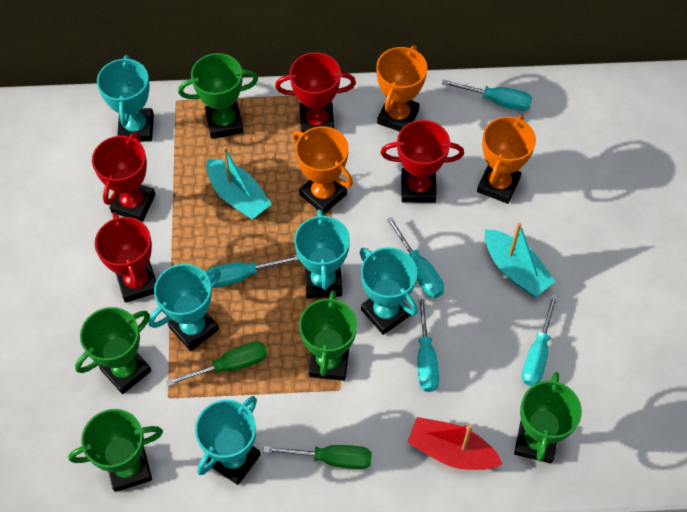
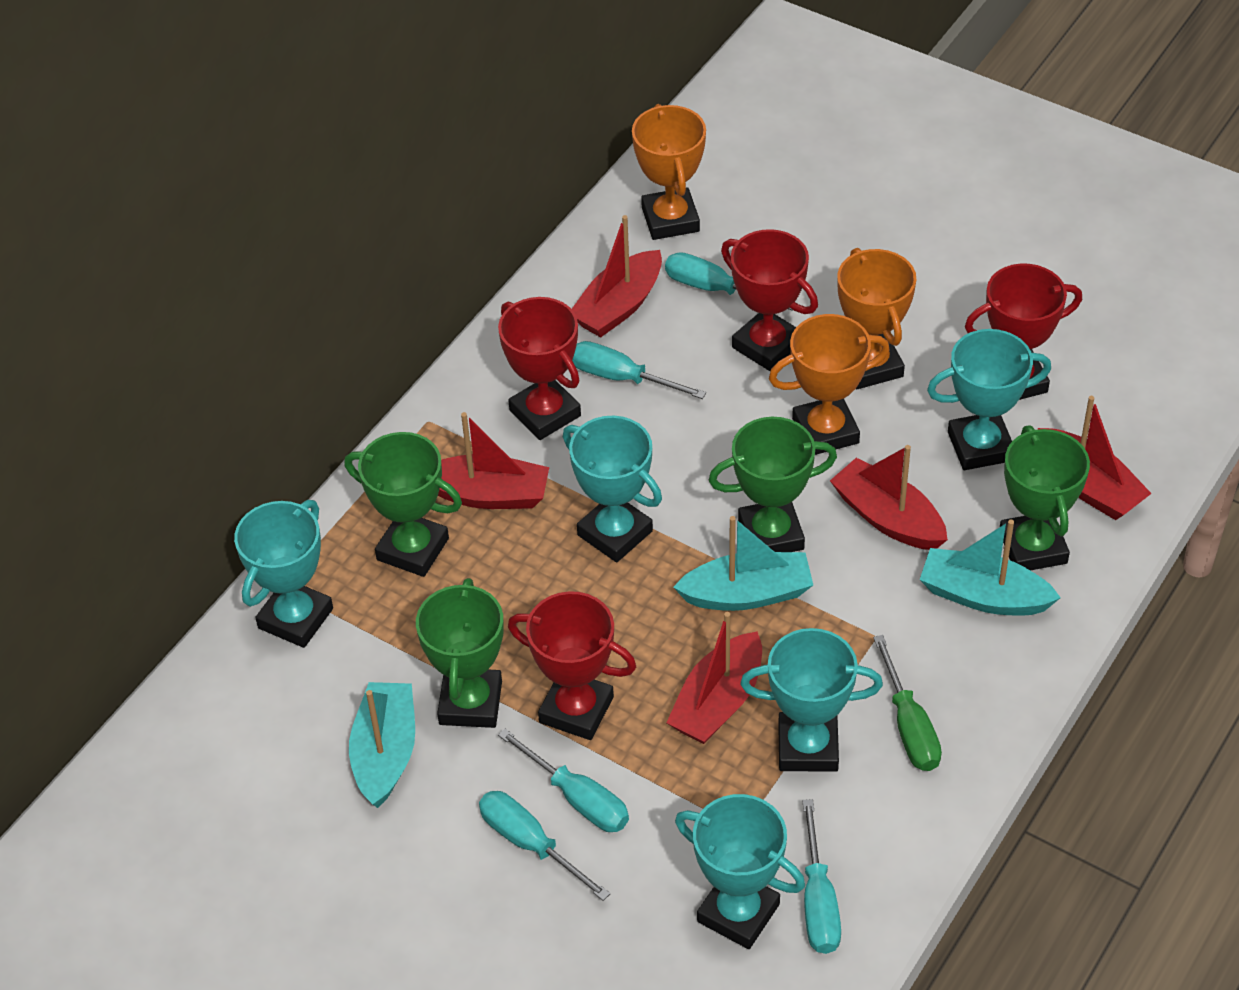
green screwdriver: [166,341,267,387] [263,445,372,469] = 2 -> [873,635,942,771] = 1
green trophy: [68,409,163,492] [75,307,151,394] [178,53,258,139] [299,291,357,381] [514,372,582,464] = 5 -> [344,432,462,577] [416,578,503,728] [709,417,837,552] [1000,425,1090,570] = 4
red boat: [407,417,503,470] = 1 -> [438,412,549,509] [572,215,662,337] [666,612,762,744] [830,445,948,550] [1038,396,1152,520] = 5
turquoise boat: [206,147,272,220] [485,222,556,297] = 2 -> [349,682,415,808] [673,516,813,611] [920,520,1061,615] = 3

